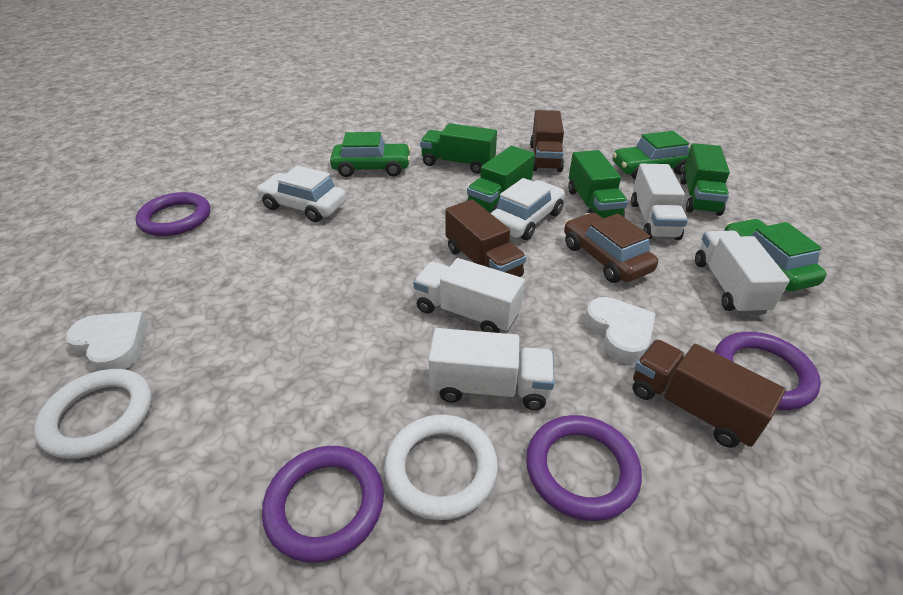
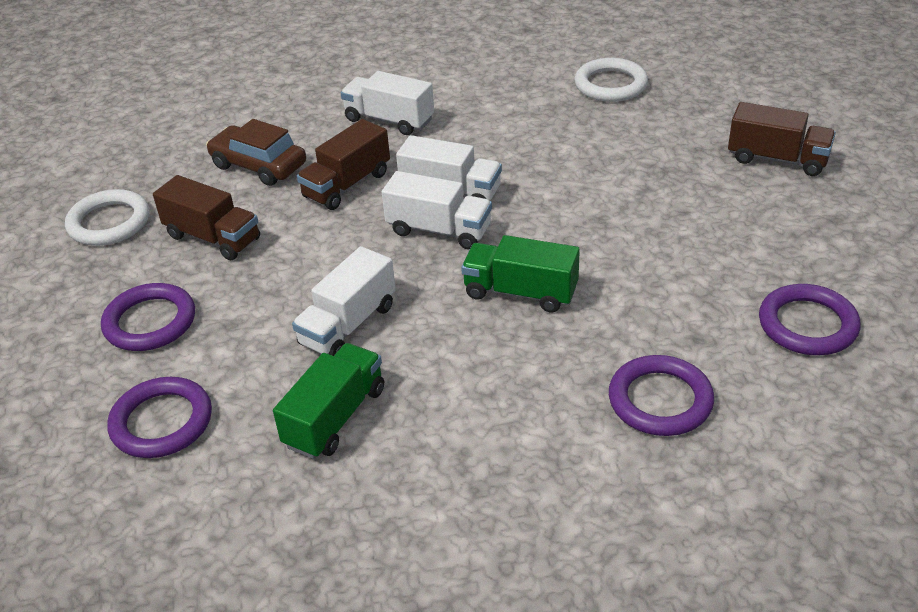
green car: [330,132,411,177] [612,131,690,180] [724,219,827,292] = 3 -> none = 0
green truck: [420,123,497,174] [467,146,535,213] [568,150,628,218] [680,143,730,216] = 4 -> [273,343,384,459] [461,235,580,312] = 2
white car: [257,165,346,222] [491,178,565,240] = 2 -> none = 0
white heart: [65,312,148,371] [584,297,656,364] = 2 -> none = 0

